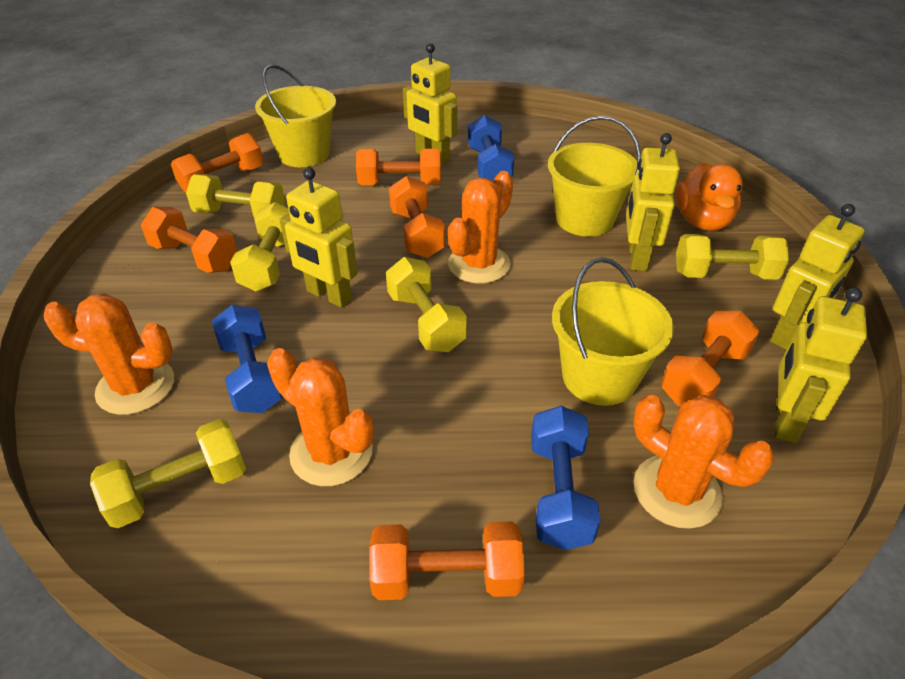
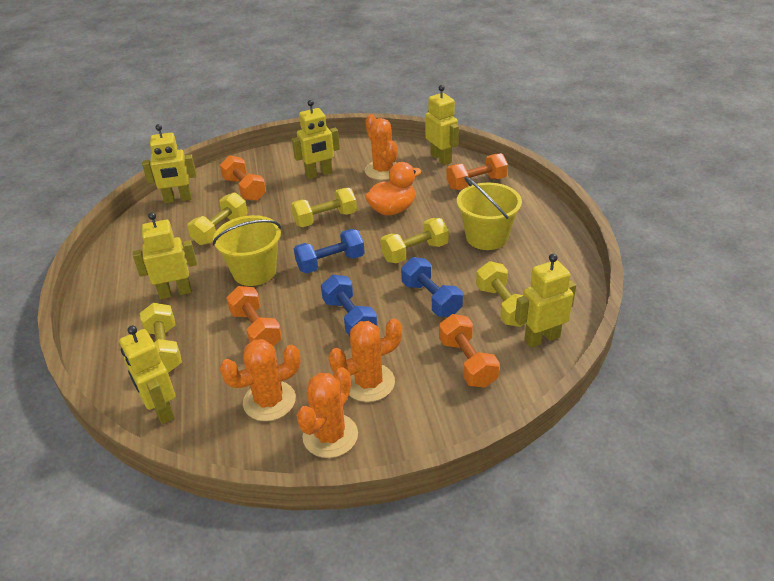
orange dumbbell: [141,207,237,273] [171,133,263,193] [356,149,441,185] [369,522,525,600] [389,176,446,258] [661,311,760,406] = 6 -> [220,155,266,201] [226,286,282,346] [439,314,500,388] [446,153,508,190] = 4
yellow bucket: [255,64,336,167] [548,116,641,237] [552,257,674,406] = 3 -> [213,215,281,286] [457,177,522,250] = 2
yellow robot: [280,167,357,307] [403,43,457,164] [626,133,680,271] [770,204,864,350] [775,287,867,443] = 5 -> [119,326,176,424] [133,212,197,299] [142,124,197,203] [292,100,340,179] [425,85,459,165] [515,254,576,348] = 6

